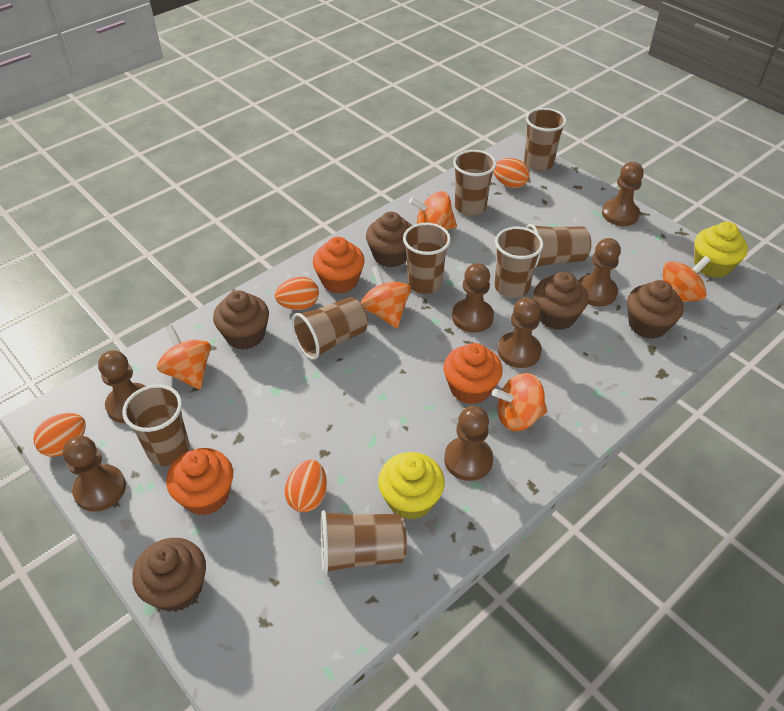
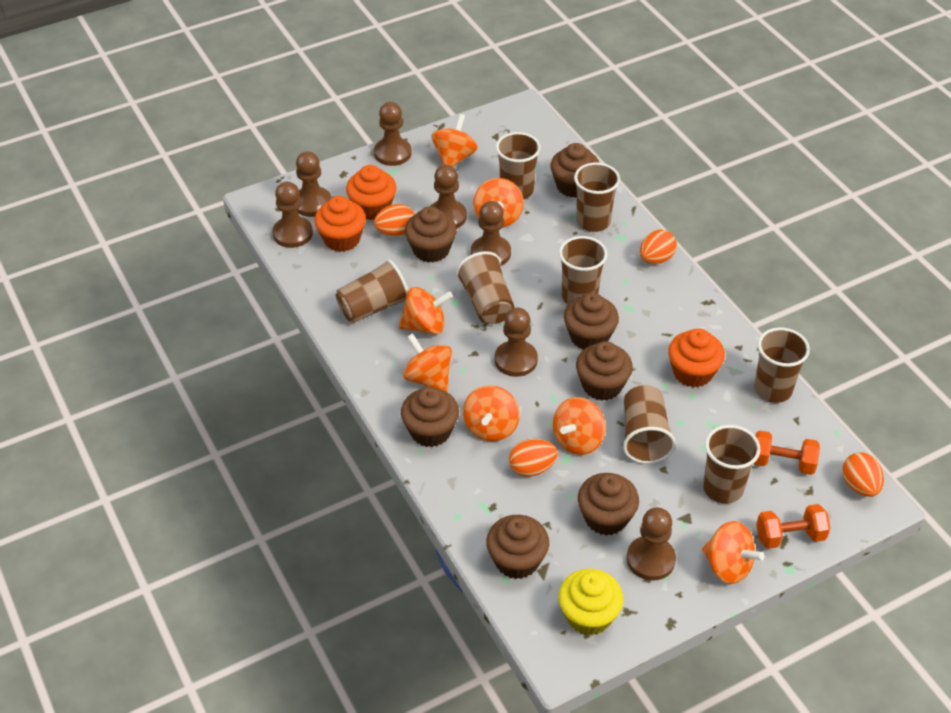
brown cupcake: [132,538,206,612] [213,290,269,350] [366,212,412,267] [534,272,589,330] [627,280,684,339] = 5 -> [401,387,459,447] [405,206,457,263] [486,515,549,579] [550,143,599,198] [564,293,619,350] [576,341,633,400] [578,473,639,536] = 7
orange dumbbell: none = 0 -> [754,430,820,475] [756,504,831,549] = 2
orange spinning top: [157,325,211,390] [361,266,411,329] [409,191,457,230] [492,373,547,431] [663,256,710,302] = 5 -> [399,287,453,335] [403,333,452,392] [431,114,478,167] [463,385,520,442] [473,178,524,228] [553,397,606,455] [702,521,765,584] = 7
yellow cupcake: [378,452,445,520] [694,222,748,278] = 2 -> [558,569,623,635] = 1

